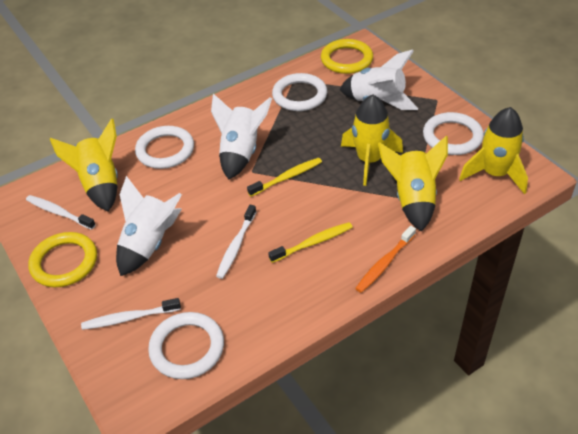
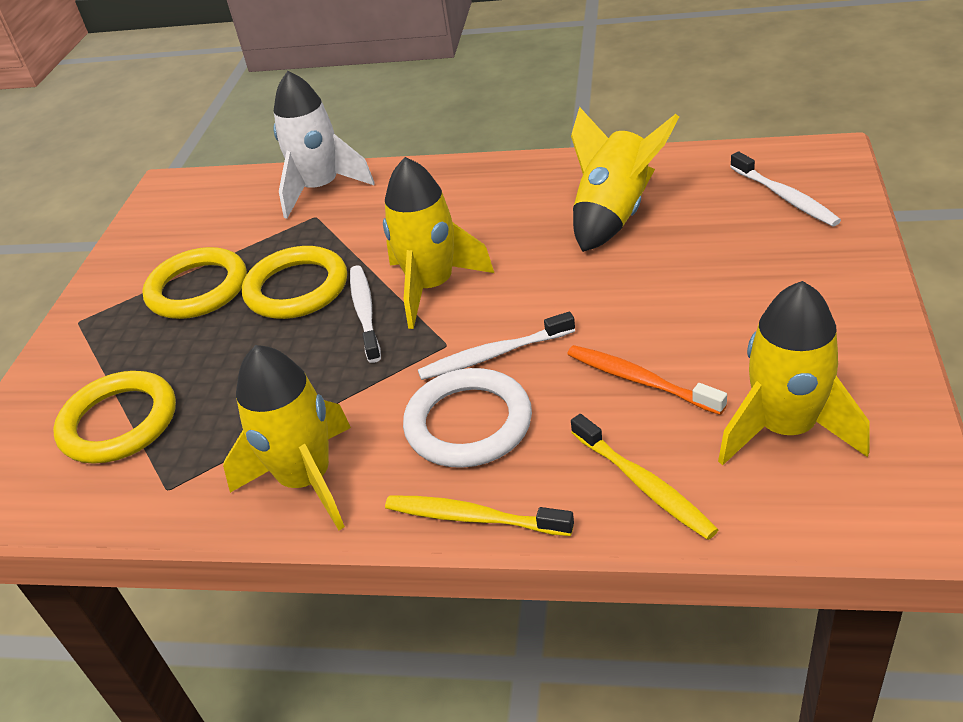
white ring: [135,126,194,169] [148,312,224,379] [272,73,327,111] [423,112,484,155] = 4 -> [403,368,532,468] = 1
white rocket: [116,176,182,276] [211,94,272,180] [340,49,418,110] = 3 -> [273,71,375,219] = 1
yellow ring: [28,232,97,287] [321,39,373,74] = 2 -> [53,371,176,464] [142,247,247,319] [242,246,347,319] = 3

